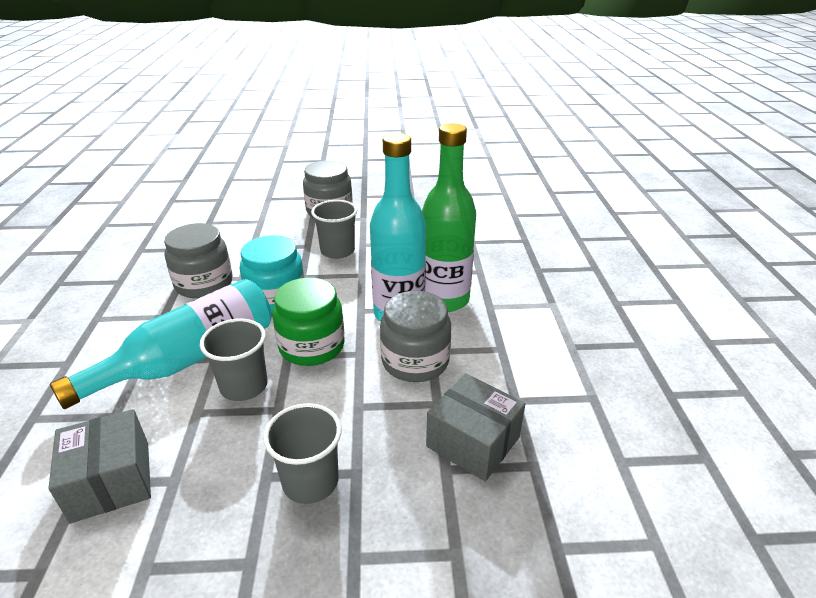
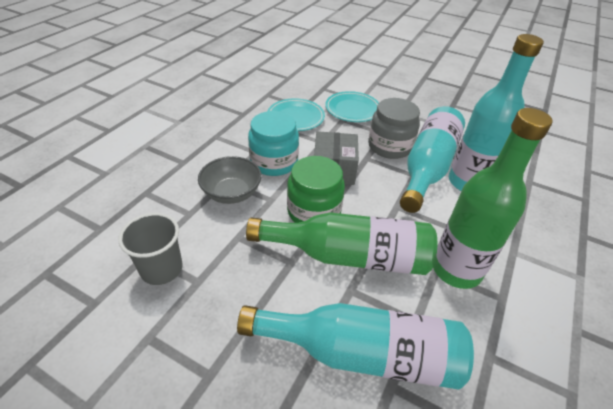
green bottle: [422,123,476,312] = 1 -> [246,212,437,275] [433,108,553,289] = 2
grey bowl: none = 0 -> [198,156,262,204] = 1
grey box: [48,409,151,523] [426,373,525,481] = 2 -> [314,131,359,185] = 1
grey cup: [200,319,268,401] [263,403,342,504] [311,200,357,259] = 3 -> [118,213,183,285] = 1
grey jar: [164,223,233,298] [303,160,353,218] [380,291,451,382] = 3 -> [368,98,420,159] = 1
turquoise bottle: [50,279,272,409] [370,133,426,322] = 2 -> [237,303,474,390] [400,106,465,213] [449,34,544,191] = 3
turquoise plate: none = 0 -> [268,98,325,131] [325,91,379,122] = 2

